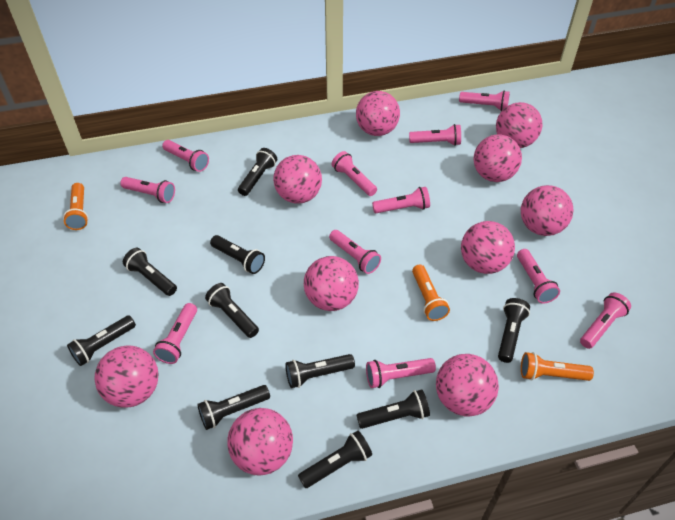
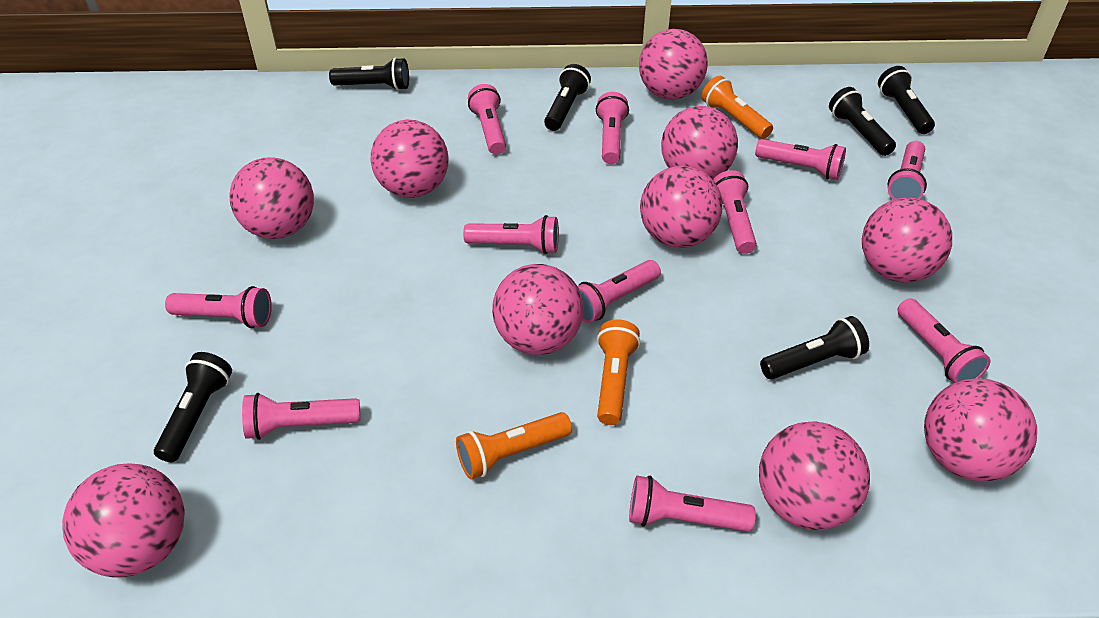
black flashlight: [67,316,136,366] [123,248,177,296] [197,385,270,430] [205,283,259,338] [210,235,265,274] [238,148,277,196] [285,354,355,388] [298,431,372,488] [357,389,430,429] [498,298,530,363] = 10 -> [154,352,232,462] [329,58,409,90] [544,64,591,131] [760,316,869,380] [829,87,896,156] [878,66,935,134] = 6

